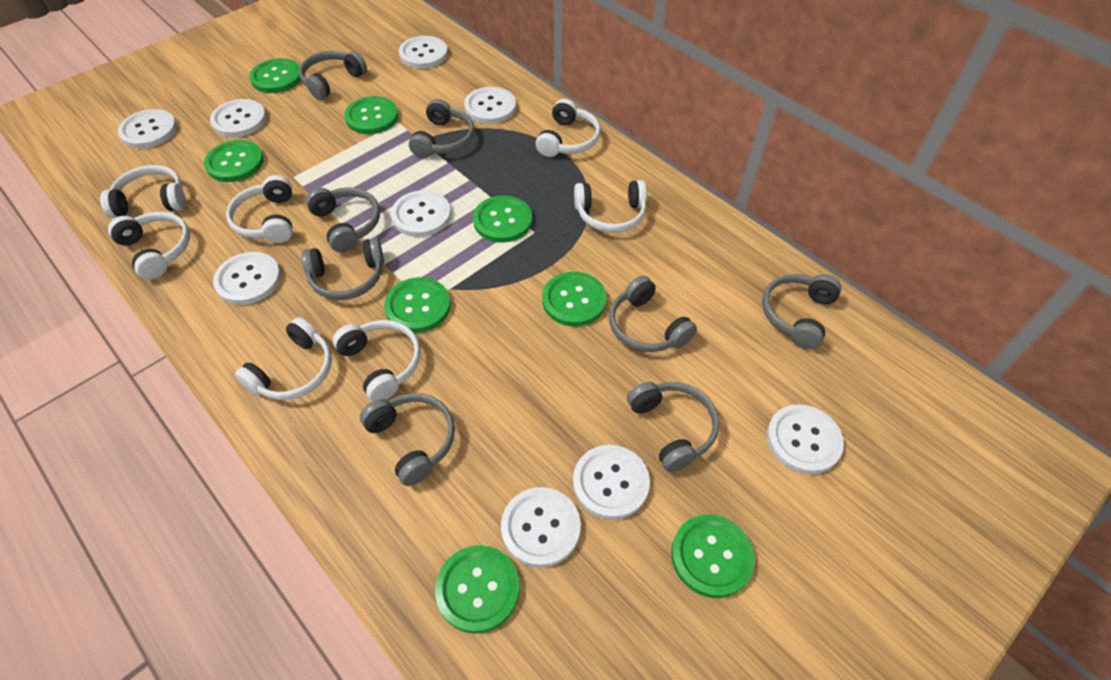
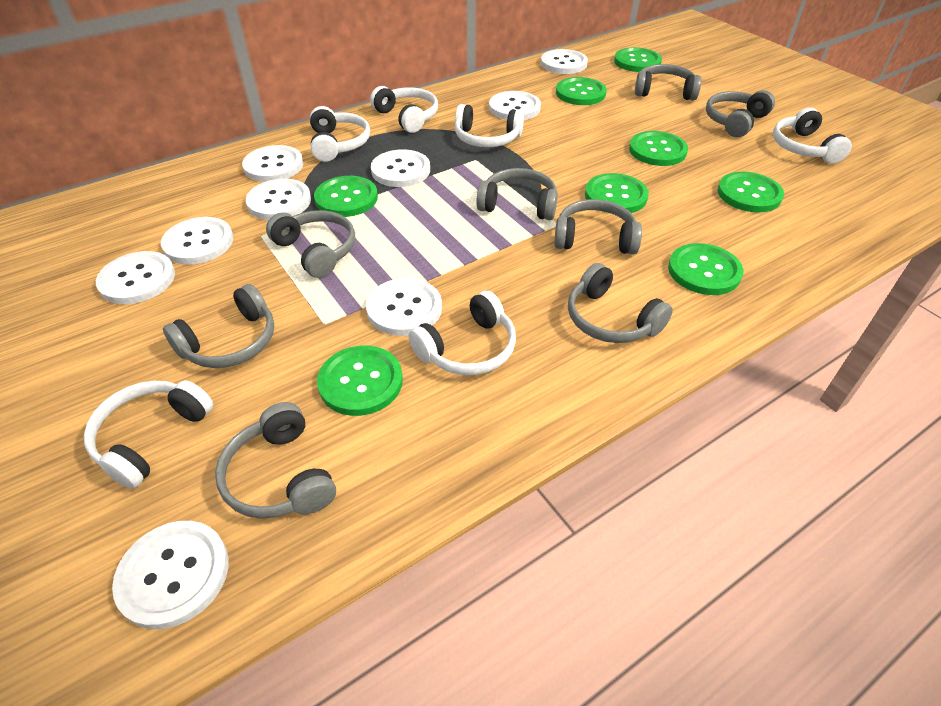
white headphones: [100,165,186,218] [108,212,190,279] [226,175,292,243] [235,317,332,400] [333,320,421,401] [536,99,601,157] [574,180,647,233] = 7 -> [84,380,213,489] [310,106,370,162] [370,86,438,133] [409,291,516,375] [455,104,524,147] [773,107,852,164] = 6

